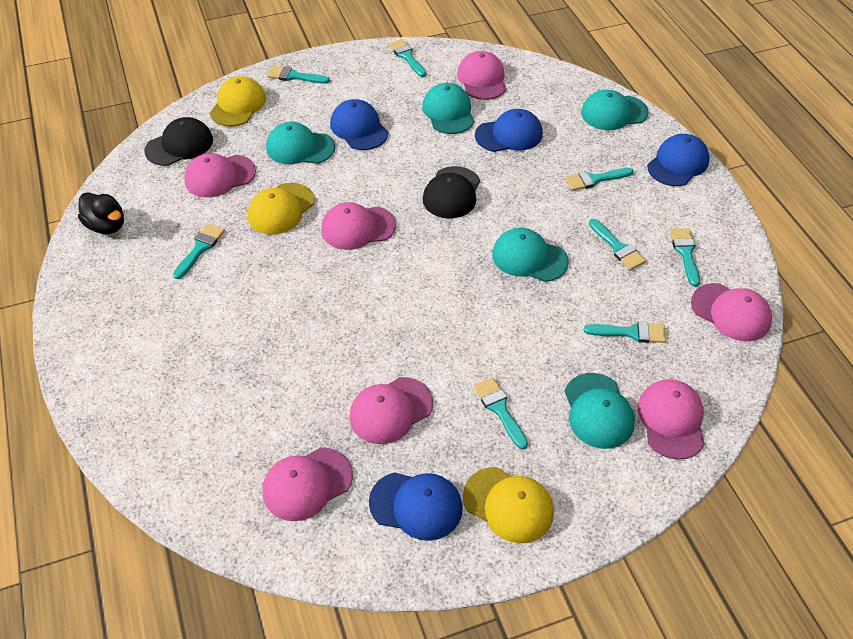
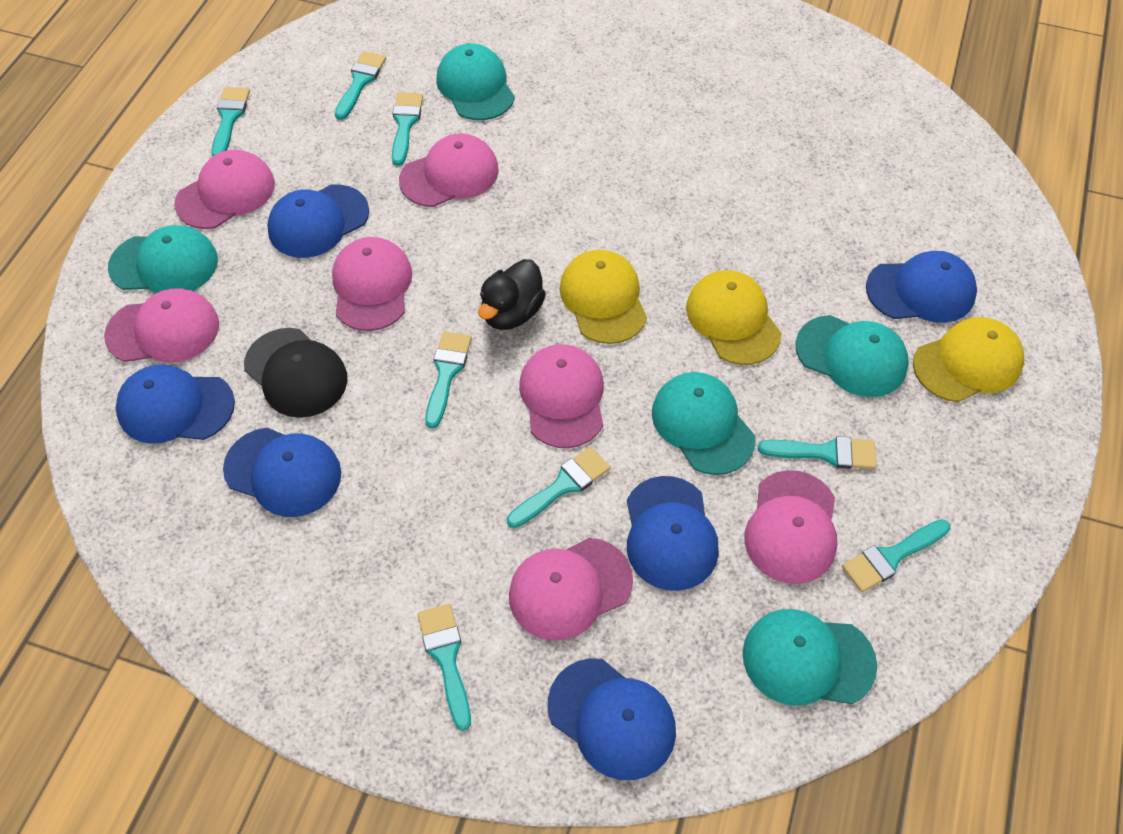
black cap: [144,117,213,166] [423,166,480,218] = 2 -> [244,328,348,418] = 1
blue cap: [330,99,388,150] [369,472,463,541] [475,109,543,152] [647,134,710,186] = 4 -> [116,364,235,444] [223,427,341,517] [267,185,369,258] [548,658,676,780] [627,476,719,591] [866,251,977,323] = 6

